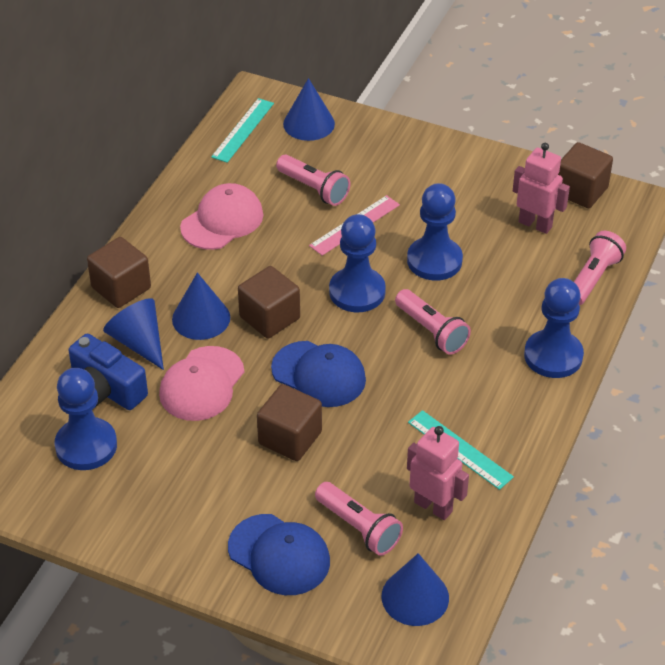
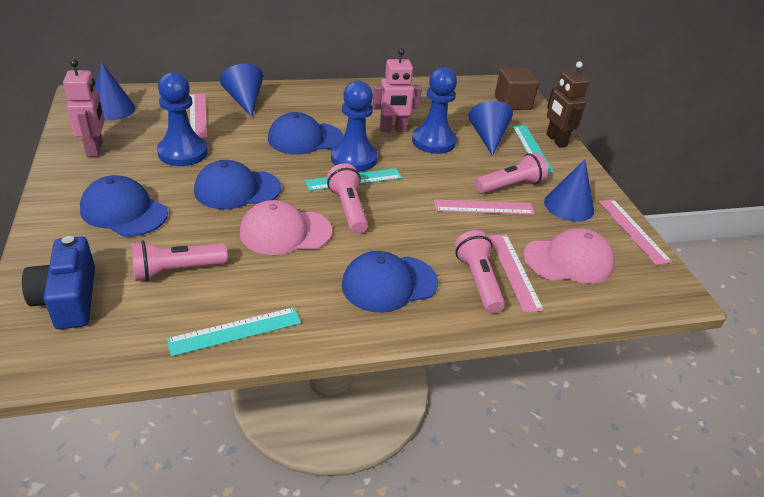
blue cap: [228,514,330,595] [271,341,366,407] = 2 -> [80,175,168,237] [194,160,281,209] [268,112,343,155] [342,251,438,313] = 4
blue pawn: [54,368,117,470] [329,214,386,312] [407,183,463,281] [524,278,584,378] = 4 -> [157,72,208,166] [331,81,378,172] [412,67,457,154] = 3
brown cube: [87,237,151,308] [238,266,300,339] [257,384,322,461] [558,142,613,208] = 4 -> [495,68,539,110] = 1
brown robot: none = 0 -> [546,61,590,147] = 1
pink ruler: [309,195,400,256] = 1 -> [190,93,207,138] [434,200,535,215] [489,234,544,312] [599,199,672,265] = 4
turquoise ruler: [211,98,274,163] [408,410,514,490] = 2 -> [167,307,301,357] [305,168,402,191] [512,125,554,173] = 3

